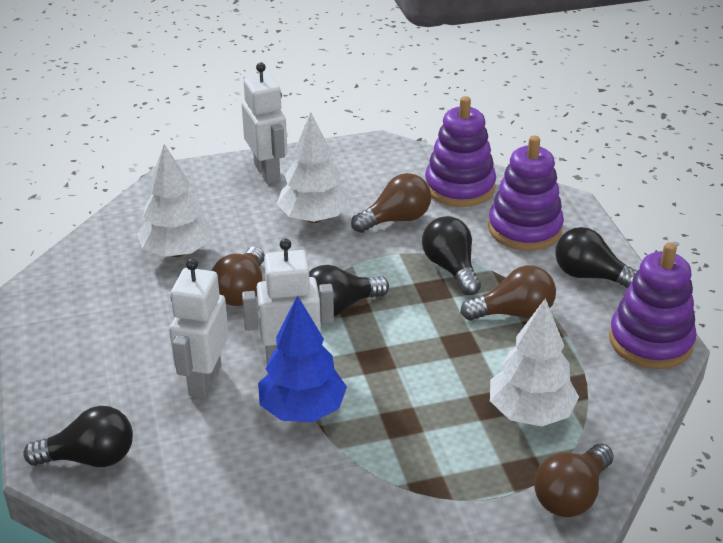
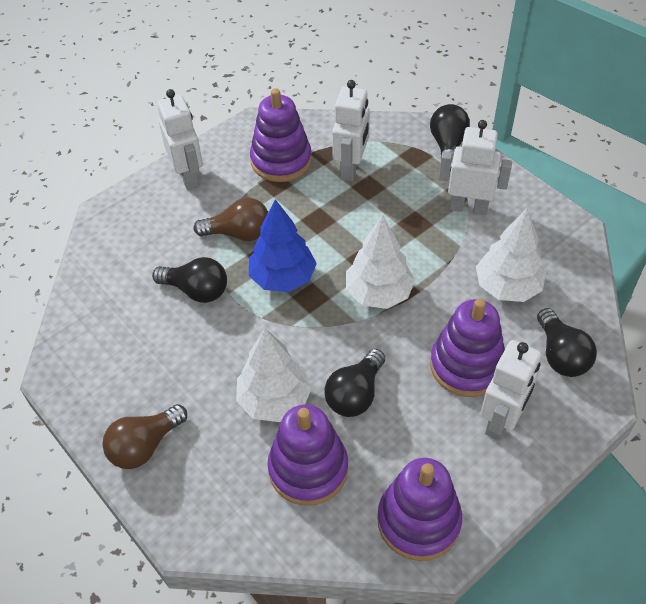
brown light bulb: [212,247,265,306] [351,173,431,233] [460,265,556,321] [534,444,614,517] = 4 -> [102,404,187,469] [194,198,268,241] = 2
purple stacking toy: [425,96,496,207] [488,135,564,251] [609,242,696,369] = 3 -> [250,88,312,182] [267,405,348,506] [377,458,462,561] [430,299,505,397] = 4
white robot: [169,258,229,398] [242,62,287,184] [242,238,334,364] = 3 -> [157,89,203,190] [332,80,370,181] [439,120,512,215] [480,340,541,441] = 4

